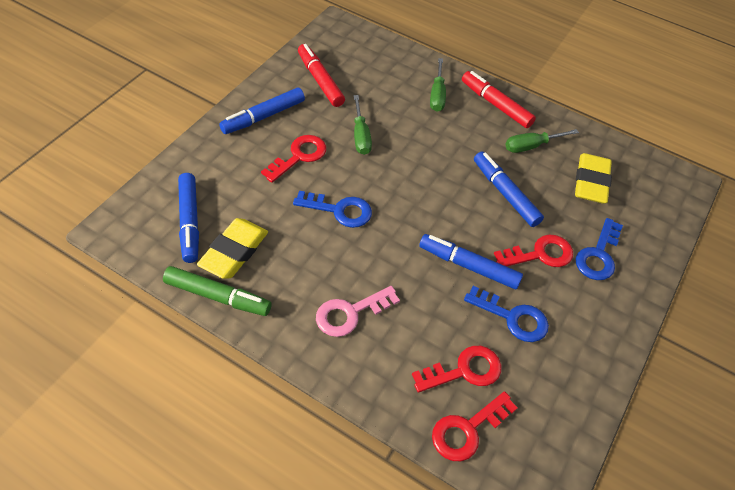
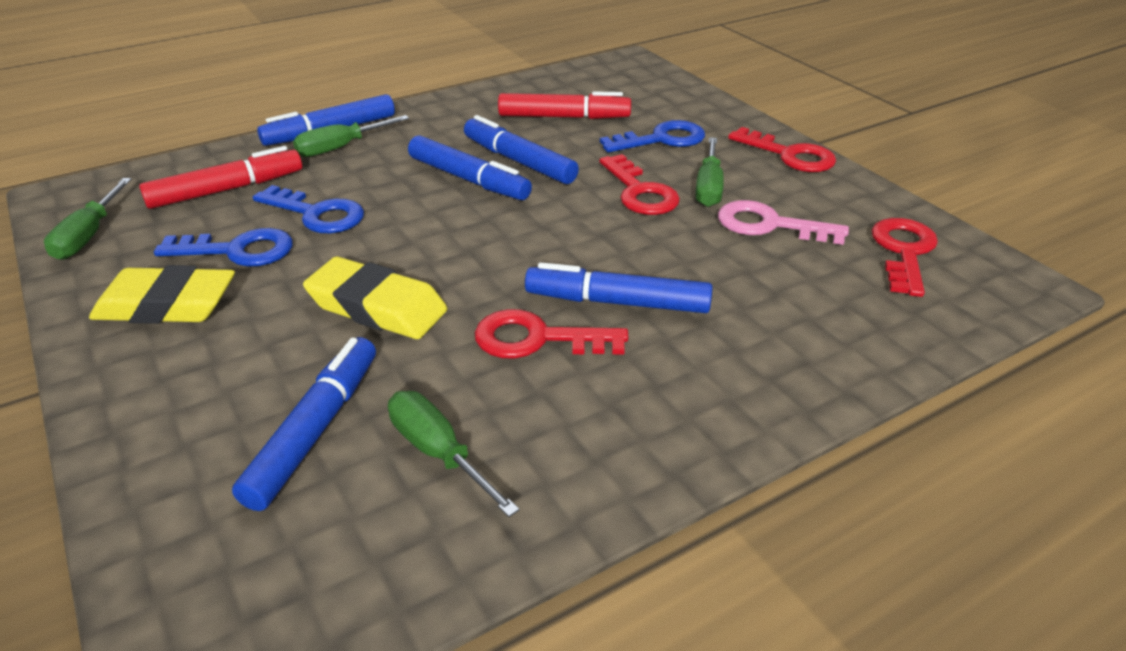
blue marker: [178,173,199,263] [219,88,305,134] [419,234,523,289] [474,151,544,227] = 4 -> [232,337,376,511] [257,94,395,146] [408,135,532,200] [464,115,579,184] [525,262,713,313] = 5
green marker: [163,266,272,316] = 1 -> none = 0
green screwdriver: [354,95,372,155] [430,58,446,112] [505,129,579,153] = 3 -> [44,178,132,260] [293,115,409,157] [388,391,520,517] [695,137,724,207] = 4

